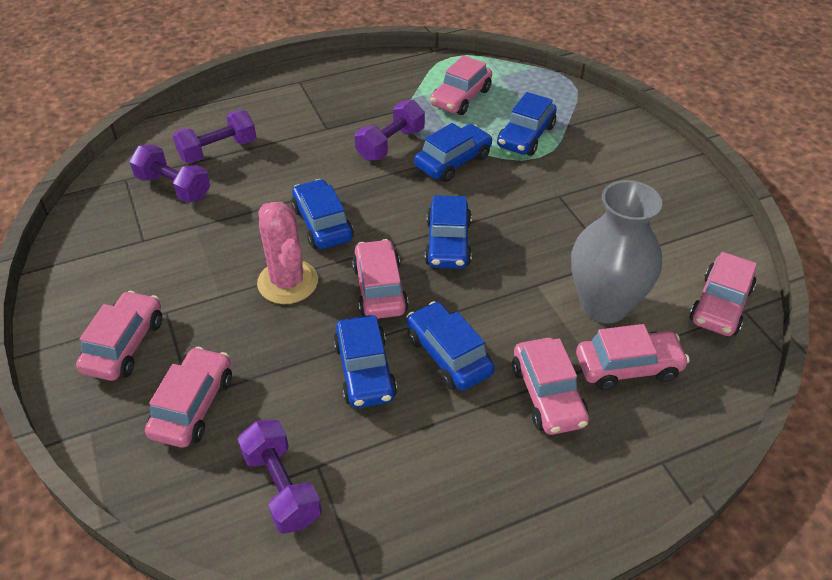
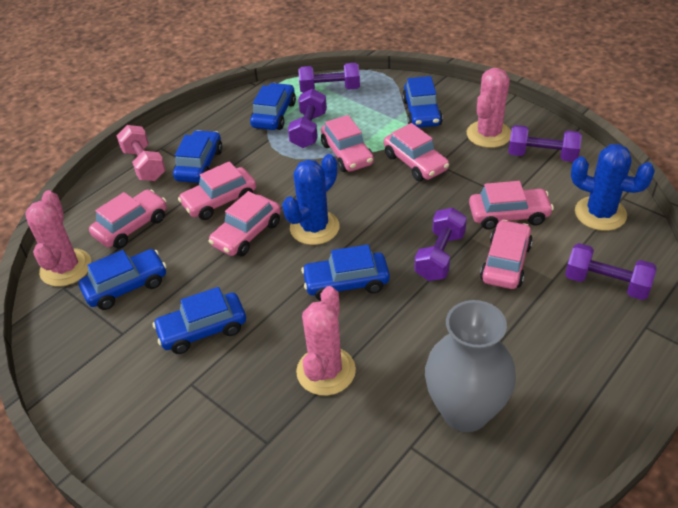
blue cactus: none = 0 -> [282,154,340,245] [571,144,655,231] = 2
pink cactus: [257,202,318,304] = 1 -> [25,190,91,287] [296,286,356,396] [467,68,511,148] = 3
pink dumbbell: none = 0 -> [117,125,166,181] = 1
purple dumbbell: [129,145,210,203] [173,110,256,164] [238,420,322,534] [355,100,425,161] = 4 -> [288,89,327,148] [298,63,360,93] [414,208,467,281] [508,125,582,162] [565,243,657,300] = 5

